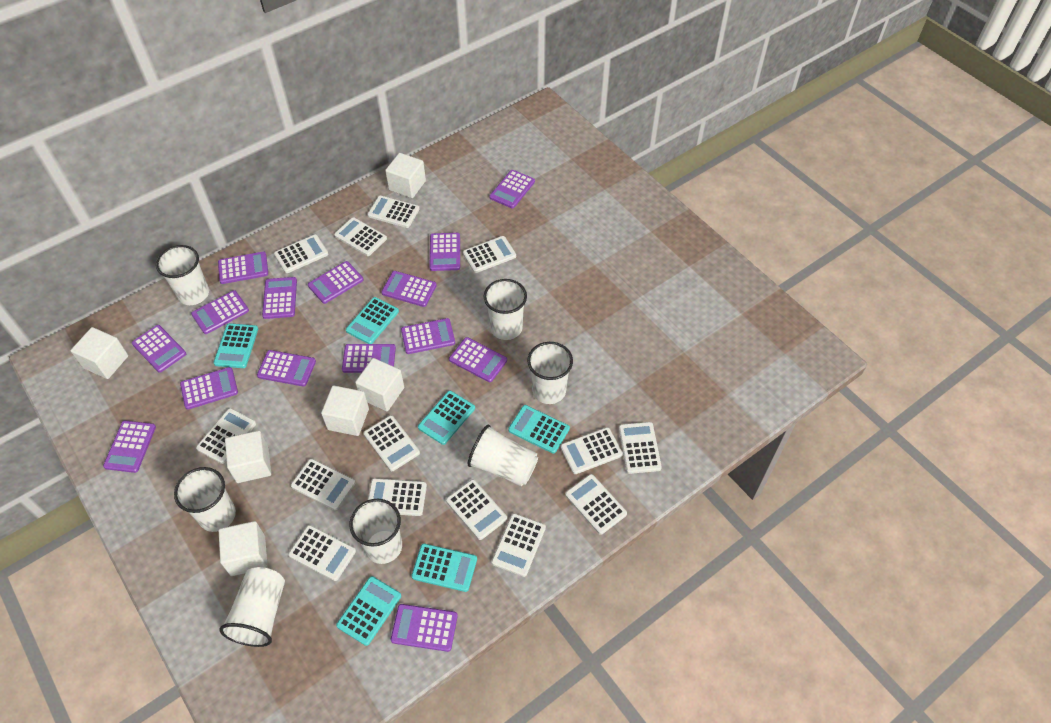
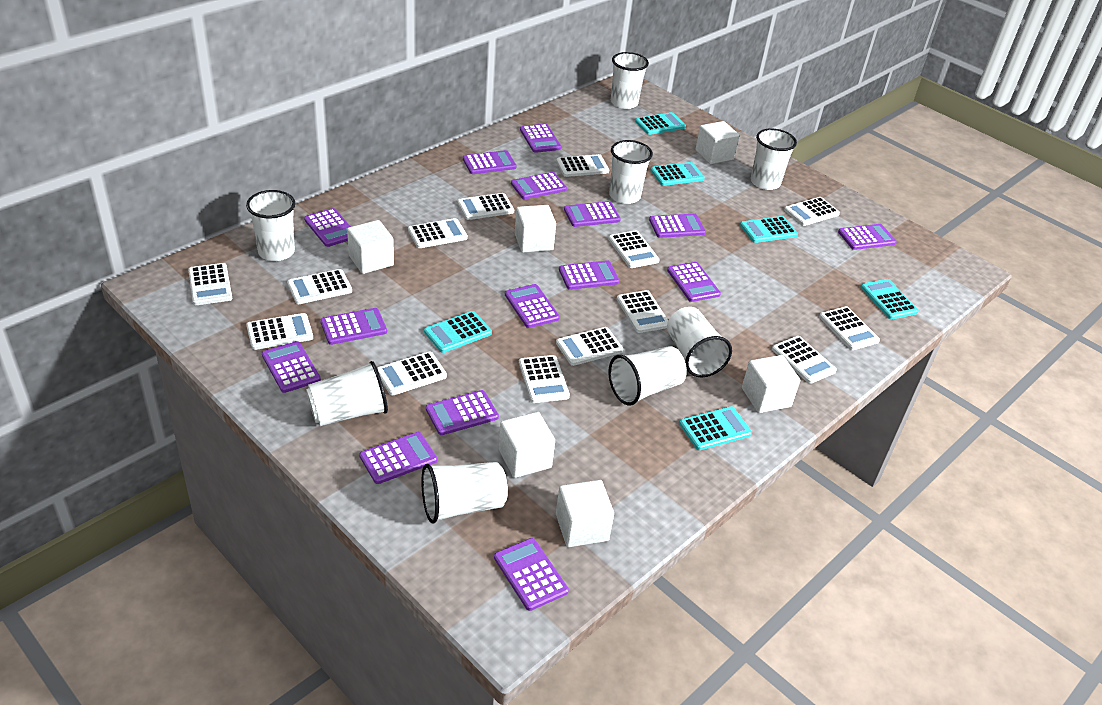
white cup: [156,245,209,305] [174,467,236,532] [219,567,285,647] [349,499,402,564] [468,425,538,487] [484,279,527,340] [527,342,573,404] = 7 -> [246,190,295,261] [306,361,388,426] [421,462,508,524] [608,346,687,406] [609,140,653,204] [611,52,649,109] [667,307,732,377] [751,128,797,190] = 8

